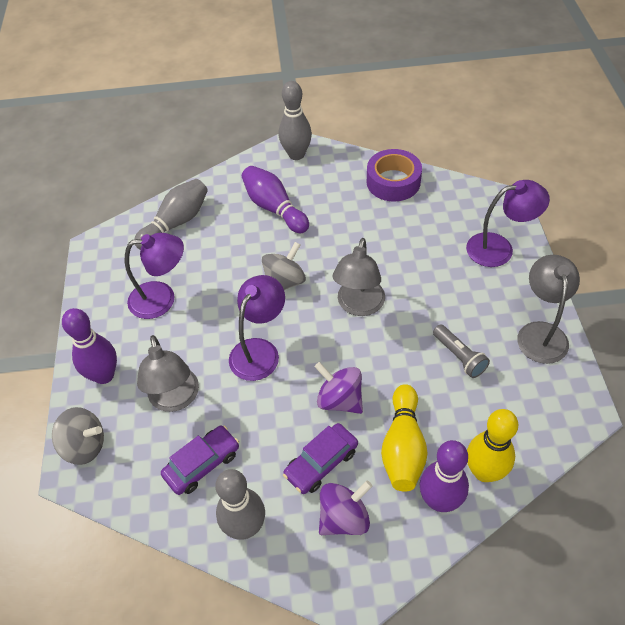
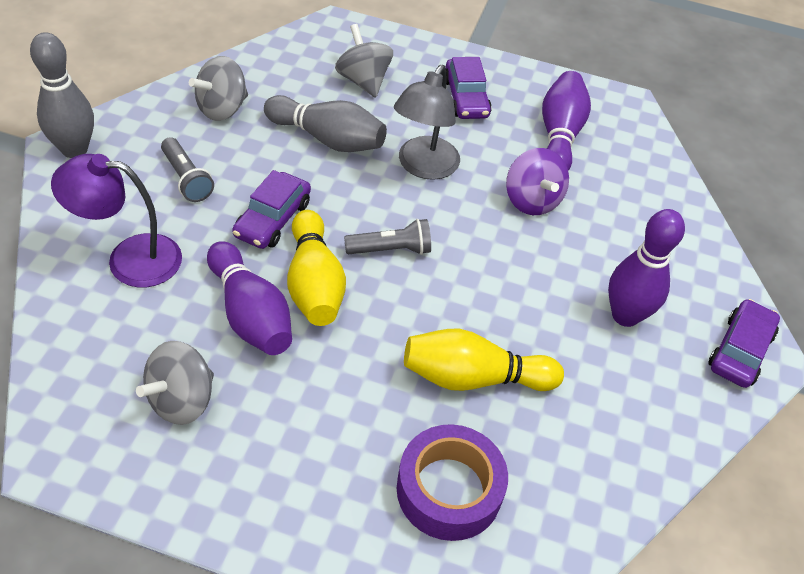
grey bowling pin: [134,179,208,250] [216,469,265,540] [279,81,312,160] = 3 -> [30,32,94,158] [264,95,387,152] = 2
grey flashlight: [433,324,490,378] = 1 -> [161,137,214,202] [344,219,431,255] = 2
grey lamp: [137,335,199,412] [332,238,385,316] [517,255,580,364] = 3 -> [394,65,460,180] = 1
grey spinning top: [52,407,104,465] [262,242,306,290] = 2 -> [136,341,214,425] [189,56,248,121] [335,24,393,98] = 3
purple car: [161,426,239,495] [283,423,358,494] = 2 -> [232,170,311,249] [446,57,492,119] [708,299,780,388] = 3
purple lamp: [125,233,184,319] [229,275,285,381] [466,180,550,267] = 3 -> [51,154,182,287] = 1
purple spinning top: [315,362,363,414] [319,481,372,535] = 2 -> [506,148,569,215] = 1

